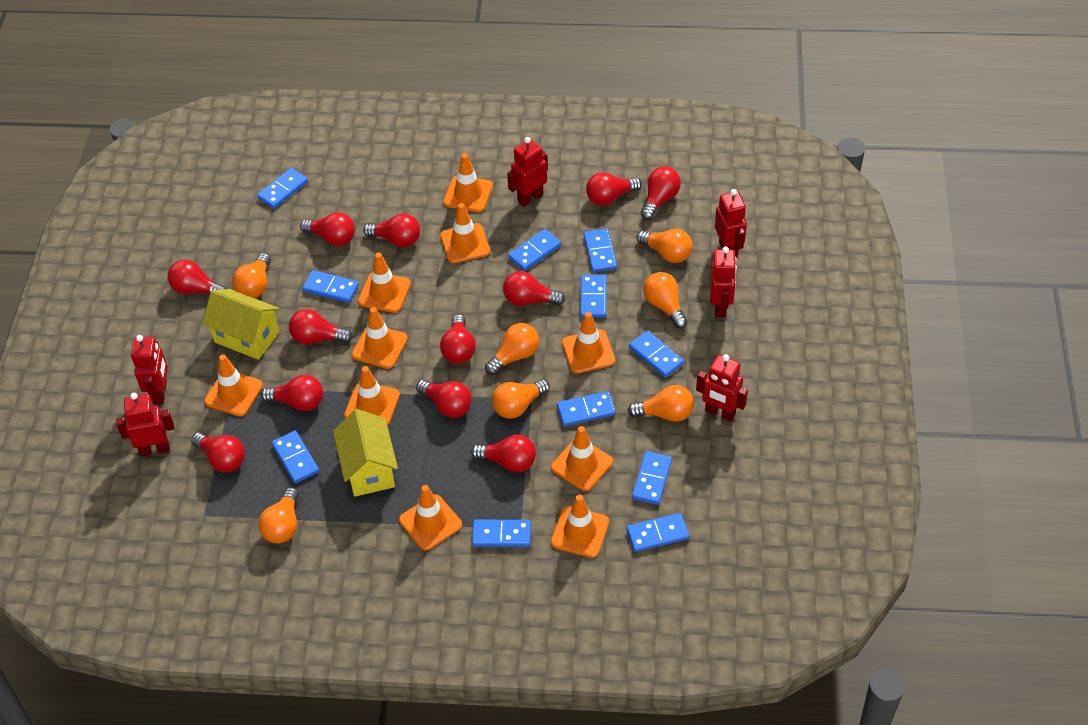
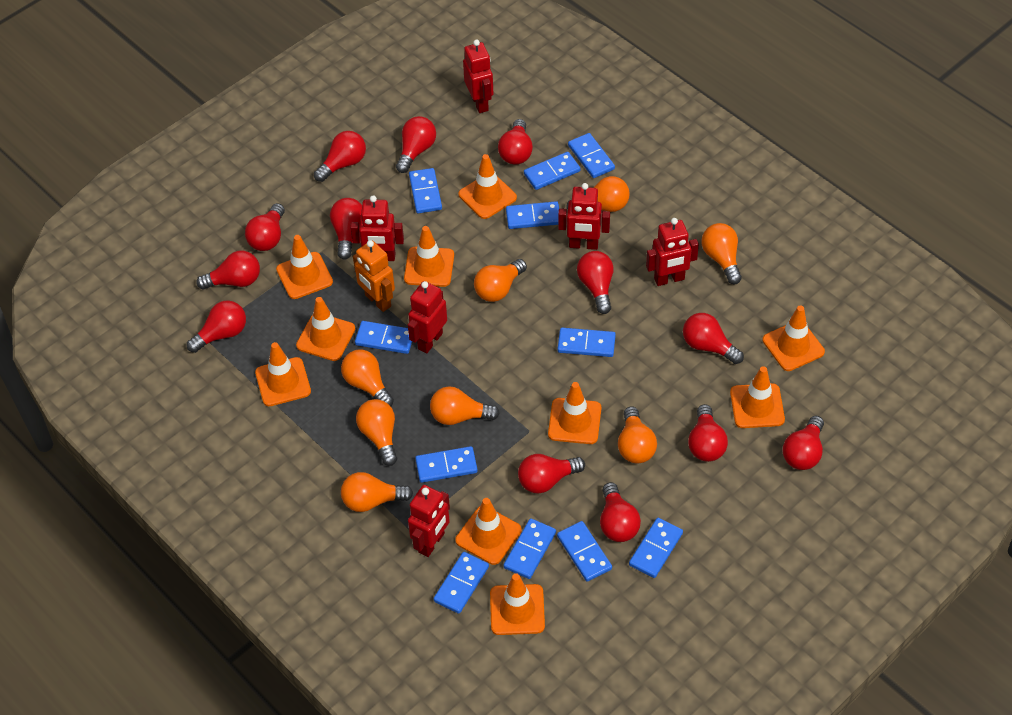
orange light bulb: [232,253,271,298] [258,487,299,544] [485,323,539,375] [492,379,550,419] [628,385,694,422] [637,229,693,263] [643,272,687,329] = 7 -> [341,349,394,406] [341,472,413,512] [356,399,397,466] [430,386,500,425] [474,259,527,302] [566,176,630,212] [618,406,657,463] [702,223,742,284] = 8
orange robot: none = 0 -> [353,240,395,312] = 1
red light bulb: [168,260,227,294] [191,433,245,472] [261,375,323,411] [289,309,353,344] [300,212,355,246] [363,213,420,247] [416,380,472,418] [440,315,476,364] [471,435,536,472] [503,271,565,306] [586,172,642,206] [641,167,681,220] = 12 -> [187,300,246,353] [196,251,260,289] [245,203,285,251] [314,131,366,182] [330,198,362,259] [396,116,436,173] [498,119,533,165] [518,454,585,494] [577,251,613,314] [600,482,641,542] [683,313,744,364] [688,404,728,462] [783,416,824,470] = 13
yellow house: [202,289,280,360] [333,409,398,497] = 2 -> none = 0

